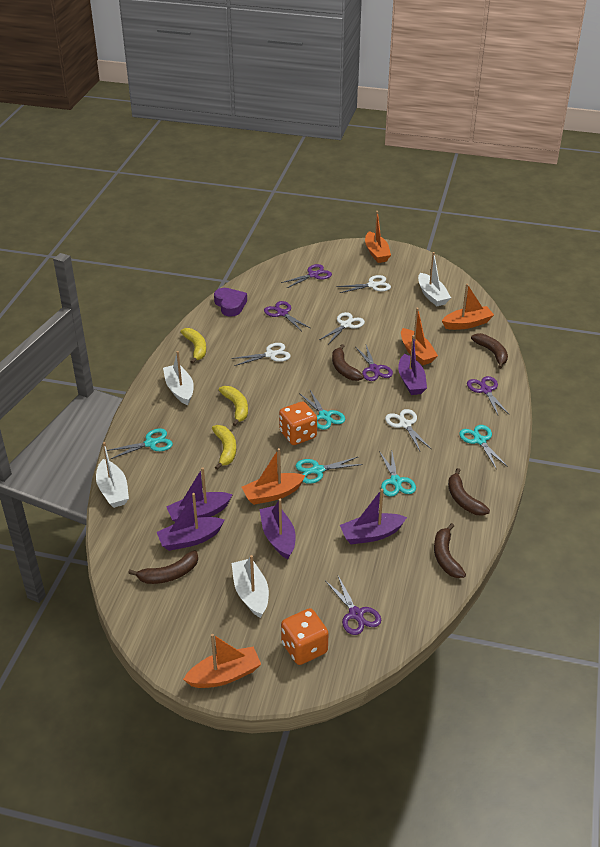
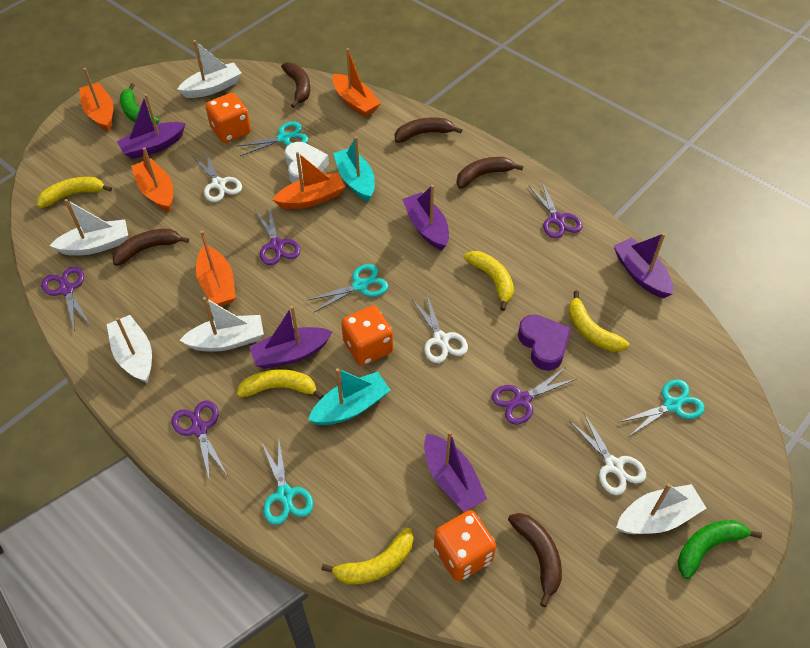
green banana: none = 0 -> [120,83,159,124] [678,520,762,579] = 2
orange dice: [279,402,317,445] [281,608,329,665] = 2 -> [205,93,251,143] [341,305,393,366] [434,510,496,581] = 3
turquoise boat: none = 0 -> [308,368,390,425] [333,136,375,202] = 2
turquoise scissors: [107,429,173,459] [296,456,363,484] [299,390,345,430] [379,451,416,497] [459,425,508,468] = 5 -> [236,122,308,156] [262,440,313,525] [308,264,388,312] [619,379,705,436] = 4
white boat: [96,442,129,508] [163,351,194,405] [232,555,269,618] [418,252,451,306] = 4 -> [49,199,128,256] [107,315,152,383] [177,40,242,98] [179,297,264,352] [616,483,707,534] = 5
white heart: none = 0 -> [285,142,329,183] = 1
white scissors: [231,343,291,366] [319,312,365,344] [337,275,391,293] [385,409,431,451] = 4 -> [193,151,242,202] [412,295,468,363] [569,412,646,495] = 3
yellow banana: [181,328,206,364] [212,425,236,470] [219,386,248,426] = 3 -> [37,177,112,208] [237,369,324,400] [321,528,413,584] [464,251,514,311] [569,291,629,352] = 5

